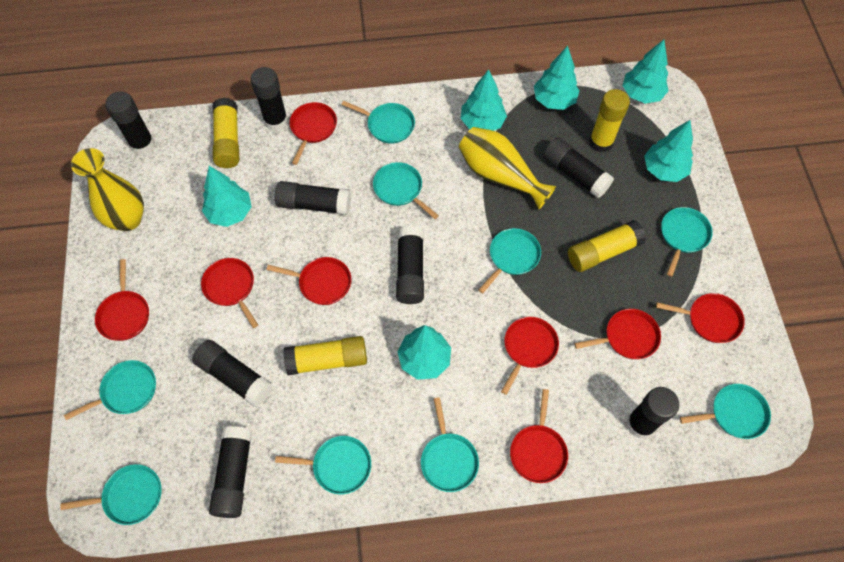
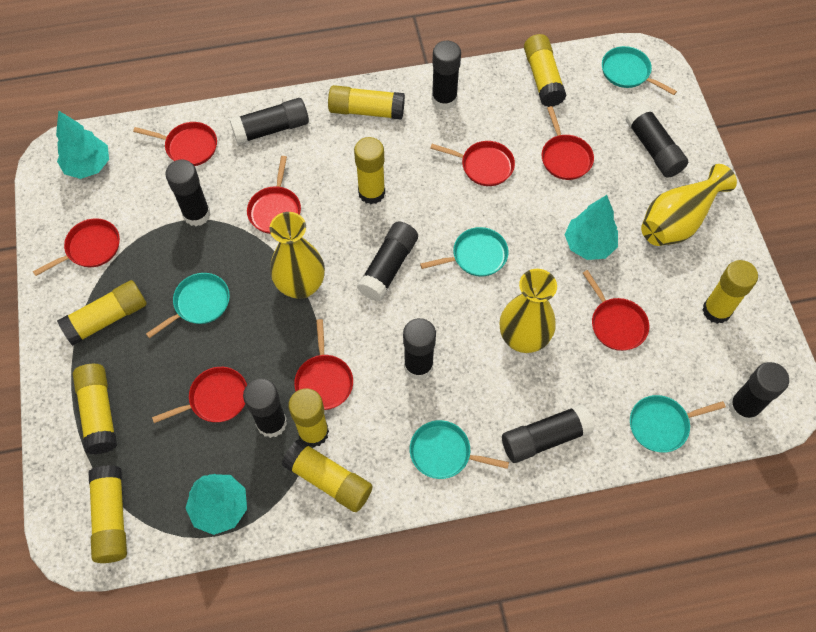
black glue stick: [105,91,155,155] [192,340,272,407] [209,426,252,518] [251,67,288,131] [275,181,351,215] [396,226,424,304] [543,137,614,198] [627,387,679,438] = 8 -> [165,160,211,226] [230,98,309,145] [243,379,287,438] [357,222,418,301] [403,318,436,380] [432,40,461,110] [502,404,594,463] [625,104,688,178] [728,362,789,422] = 9
turquoise pan: [60,464,162,525] [64,360,156,420] [275,436,371,494] [341,101,415,143] [373,162,439,219] [421,397,479,492] [478,228,541,294] [661,207,713,276] [680,384,771,439] = 9 -> [146,273,230,338] [410,420,509,479] [420,227,509,277] [602,46,677,95] [630,395,726,453] = 5
turquoise tree: [202,166,252,227] [397,325,451,380] [461,69,507,131] [534,46,580,110] [623,39,669,104] [644,120,693,182] = 6 -> [56,110,109,179] [185,474,247,535] [564,195,618,260] = 3
yellow glue stick: [213,98,239,168] [283,336,367,375] [568,220,646,272] [589,89,630,152] = 4 -> [57,280,147,346] [73,364,117,454] [89,465,127,563] [282,439,373,512] [288,388,329,447] [328,85,405,120] [354,137,385,204] [524,34,567,107] [702,260,758,324] = 9
yellow vase: [71,148,144,231] [459,127,557,210] = 2 -> [270,212,325,299] [500,269,557,353] [641,164,737,246] = 3

